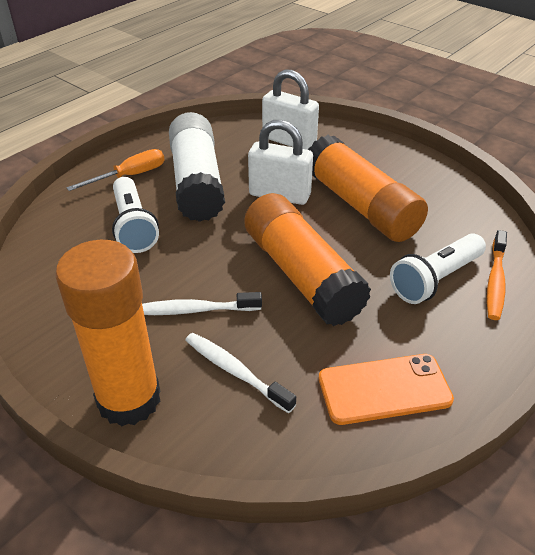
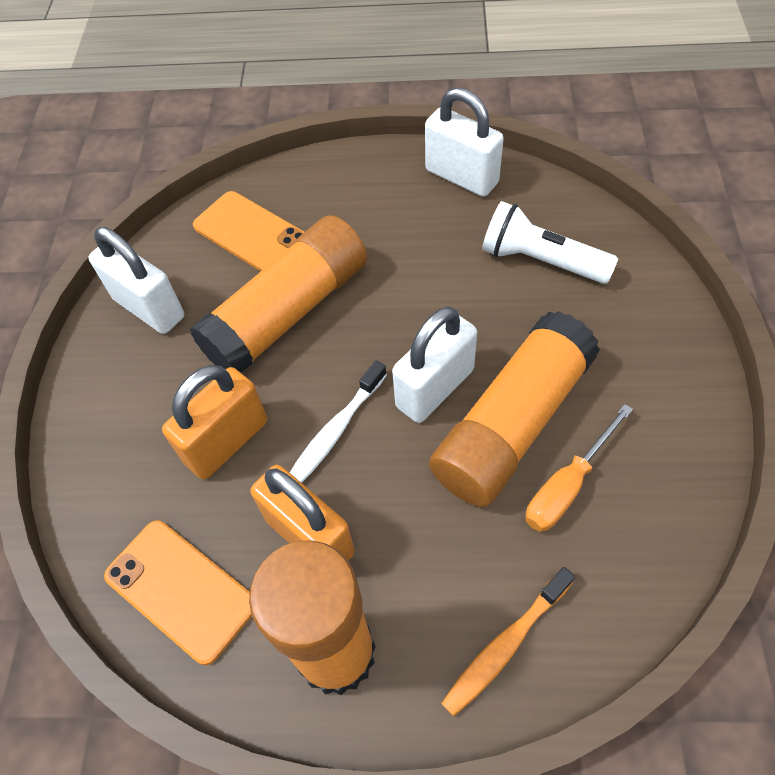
orange padlock: none = 0 -> [162,365,267,479] [250,465,355,561] = 2
orange phone: [319,354,454,425] = 1 -> [104,520,252,665] [193,191,304,271] = 2
white flashlight: [112,177,159,253] [390,233,486,304] = 2 -> [482,201,618,284] = 1
white glue stick: [169,112,225,222] = 1 -> none = 0
white padlock: [248,120,313,205] [262,69,319,150] = 2 -> [88,227,184,334] [392,306,477,423] [425,88,504,197] = 3
white toothbrush: [142,292,262,315] [185,333,296,413] = 2 -> [290,361,387,483] = 1

